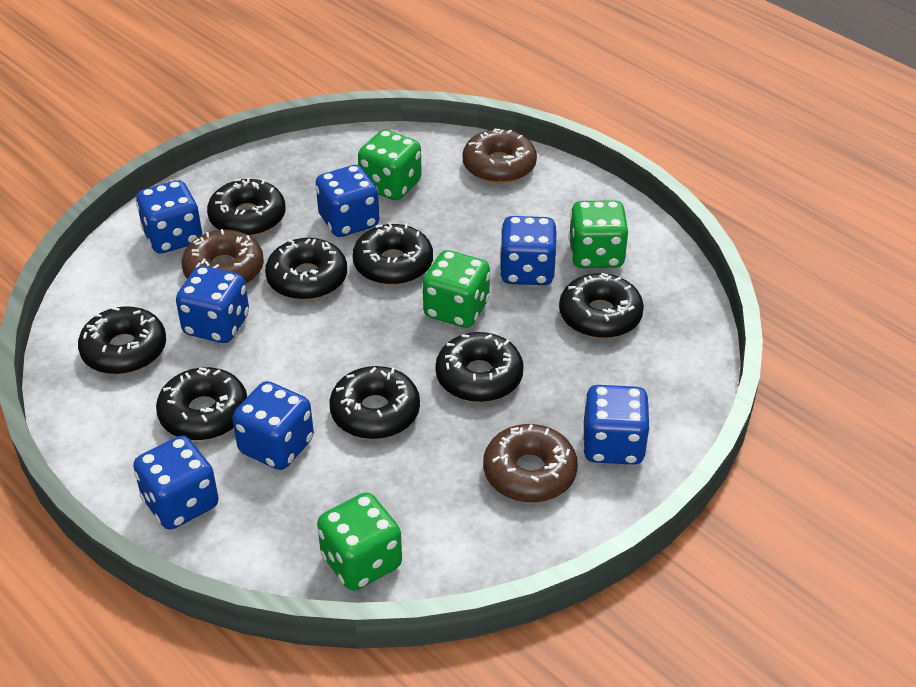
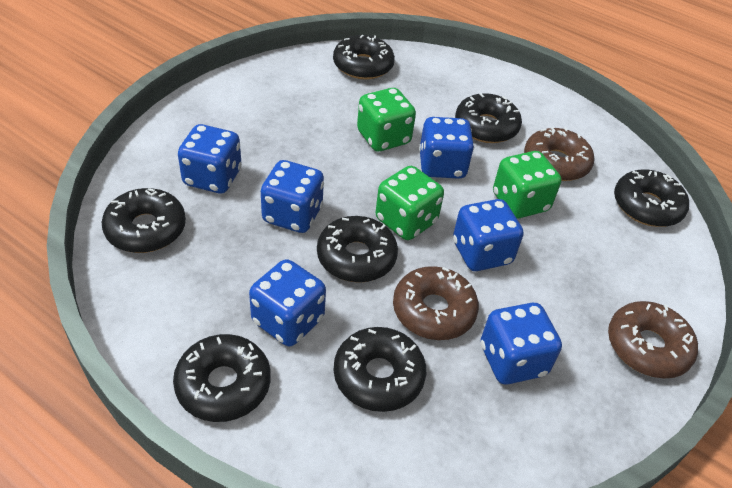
black donut: [78,307,166,374] [156,367,247,441] [207,178,286,236] [265,238,347,300] [329,366,420,439] [352,223,433,285] [435,332,524,402] [559,273,644,338] = 8 -> [102,188,186,253] [173,334,271,422] [317,216,398,283] [333,35,395,80] [334,327,426,412] [455,93,522,143] [614,170,689,227] = 7
blue dice: [133,436,219,530] [136,180,203,254] [176,266,249,343] [232,381,314,470] [315,165,380,237] [499,216,557,285] [582,385,650,465] = 7 -> [178,124,242,193] [249,259,326,346] [261,160,324,233] [419,117,474,179] [453,199,523,271] [481,303,562,385] = 6
green dice: [317,493,402,591] [358,130,422,200] [423,250,490,328] [569,200,628,268] = 4 -> [357,88,416,151] [375,166,444,240] [493,151,561,219] = 3

